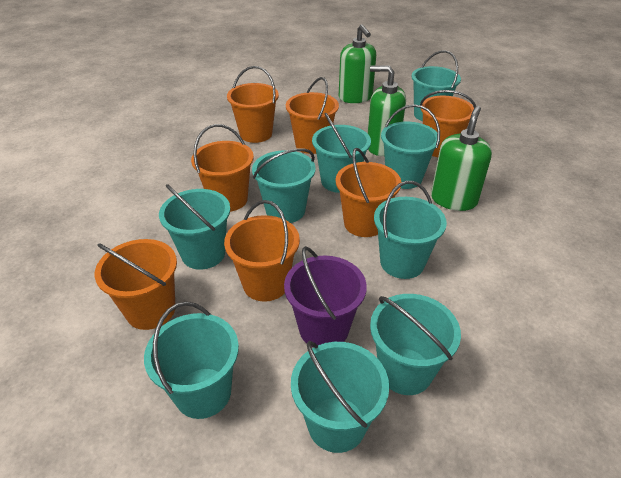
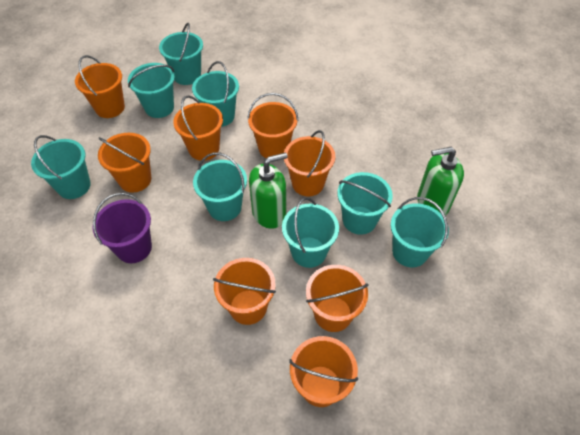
green soap dispenser: [339,24,376,103] [368,65,406,156] [431,106,492,211] = 3 -> [249,153,288,229] [417,147,464,215] = 2
orange bucket: [94,239,177,330] [191,124,254,212] [224,200,300,302] [227,66,279,143] [286,77,339,154] [336,148,401,237] [420,90,476,157] = 7 -> [75,55,125,118] [98,133,151,193] [173,95,223,161] [213,258,276,325] [247,93,298,158] [284,130,335,196] [289,336,358,407] [306,265,368,332] = 8
turquoise bucket: [144,302,239,419] [159,184,230,270] [252,148,316,223] [291,341,389,453] [312,112,371,193] [370,294,461,395] [374,181,447,279] [381,104,440,189] [411,50,461,121] = 9 -> [31,135,91,199] [128,63,175,118] [159,23,203,85] [192,61,239,127] [193,152,247,221] [282,197,339,268] [337,172,393,235] [391,197,449,267] = 8

